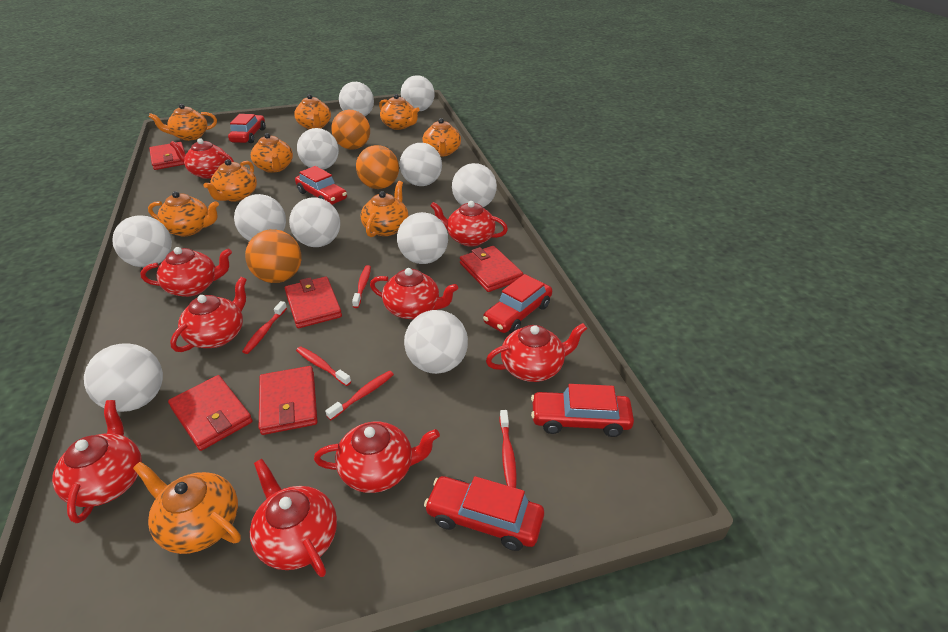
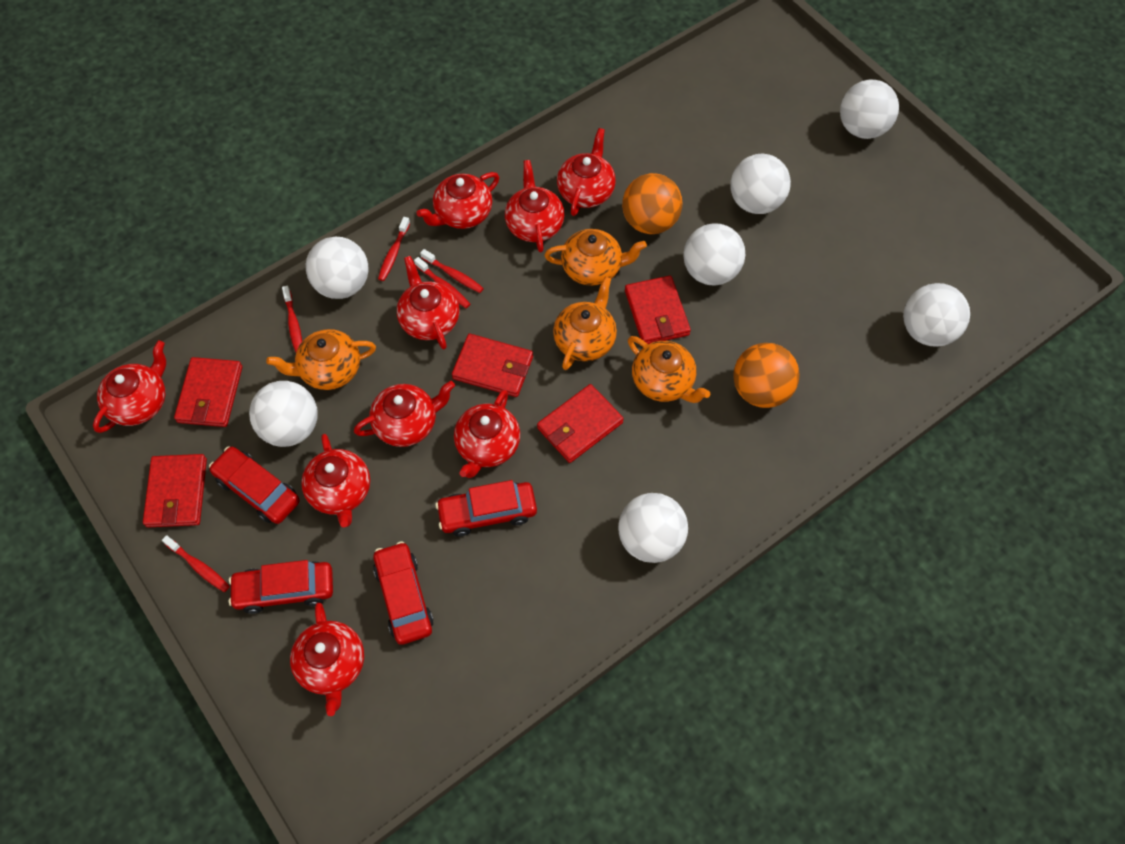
orange ball: [245,229,302,283] [331,110,370,150] [356,145,399,189] = 3 -> [622,173,682,234] [733,343,800,408] = 2
orange teapot: [133,462,241,554] [148,191,219,236] [149,104,217,141] [203,159,257,202] [251,133,293,173] [294,94,331,129] [361,181,409,237] [379,94,420,130] [422,118,461,156] = 9 -> [266,329,376,390] [544,229,647,286] [553,277,617,370] [628,336,710,403] = 4
red car: [228,114,265,143] [295,166,347,205] [424,476,544,551] [483,274,552,333] [531,384,634,437] = 5 -> [209,447,300,524] [229,560,333,614] [373,541,433,645] [435,480,537,536] = 4
white ball: [84,343,163,412] [112,215,172,267] [234,194,286,241] [289,198,340,247] [297,128,339,170] [339,82,374,116] [397,212,448,264] [400,143,442,186] [401,75,435,111] [404,310,468,374] [452,163,497,207] = 11 -> [249,381,318,447] [306,237,368,299] [618,493,688,563] [683,223,745,285] [730,154,791,214] [840,79,899,139] [903,283,970,347] = 7

